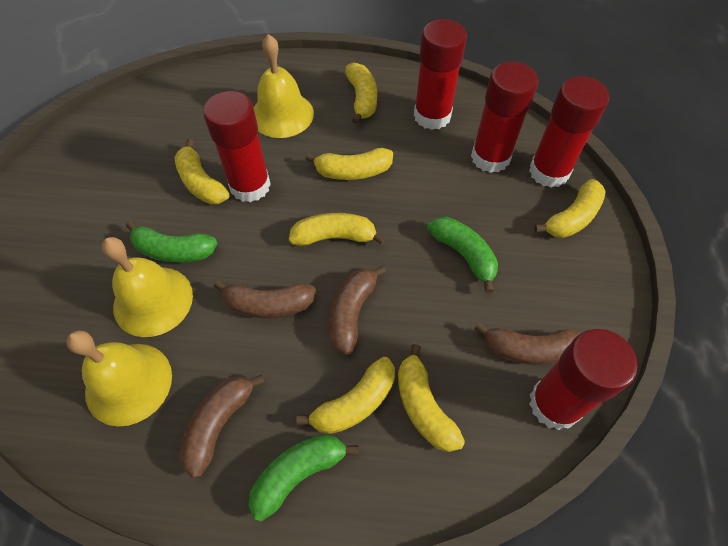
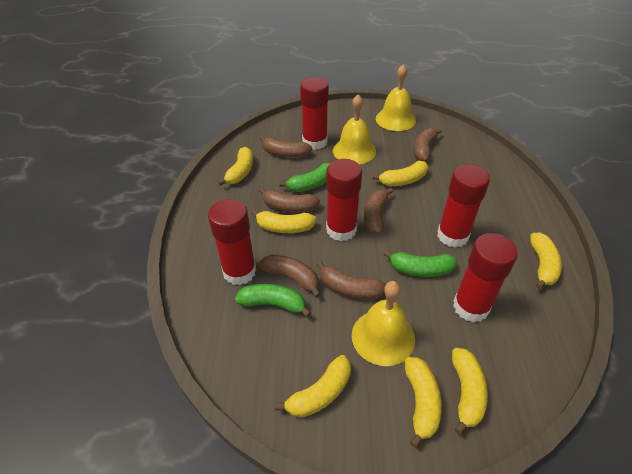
brown banana: [179,375,265,478] [214,280,316,318] [329,265,386,355] [475,322,581,365] = 4 -> [258,254,321,298] [259,188,320,212] [260,136,312,158] [316,261,386,300] [364,188,393,234] [414,128,443,162] = 6

